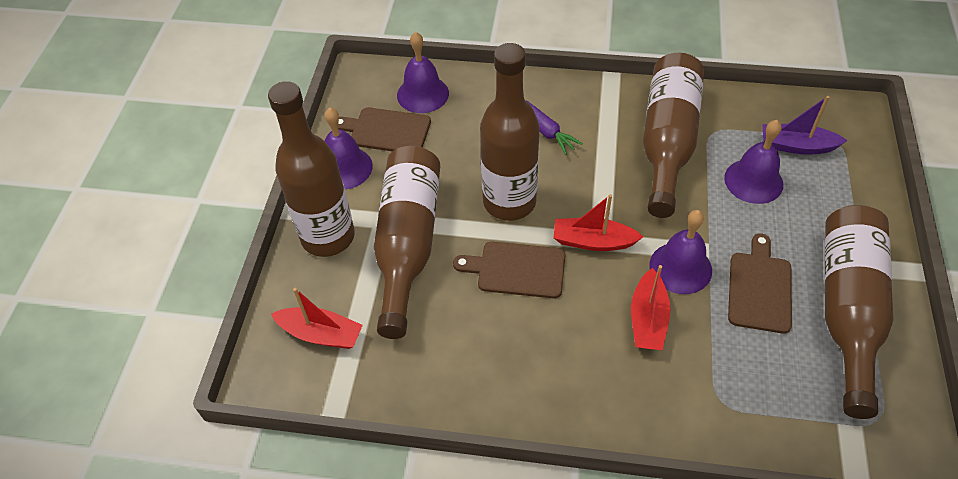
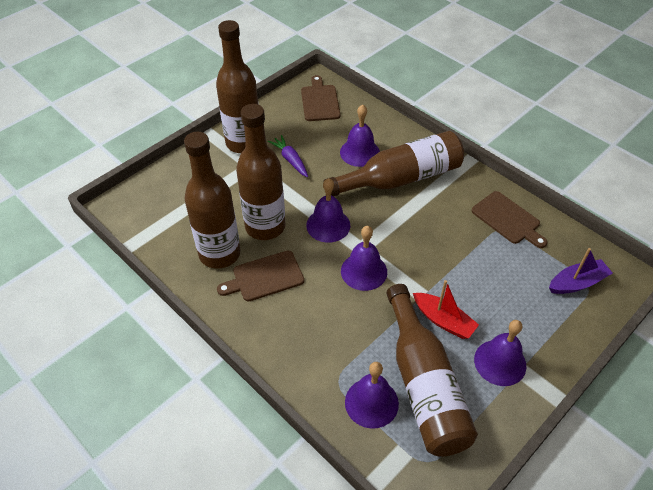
purple bell: [324,108,373,190] [397,32,449,113] [649,210,712,294] [724,120,783,204] = 4 -> [306,178,350,243] [340,104,380,167] [341,226,387,291] [345,362,399,429] [474,320,526,386] = 5
red boat: [271,288,363,349] [553,194,643,251] [631,265,671,350] = 3 -> [413,280,479,339] = 1

